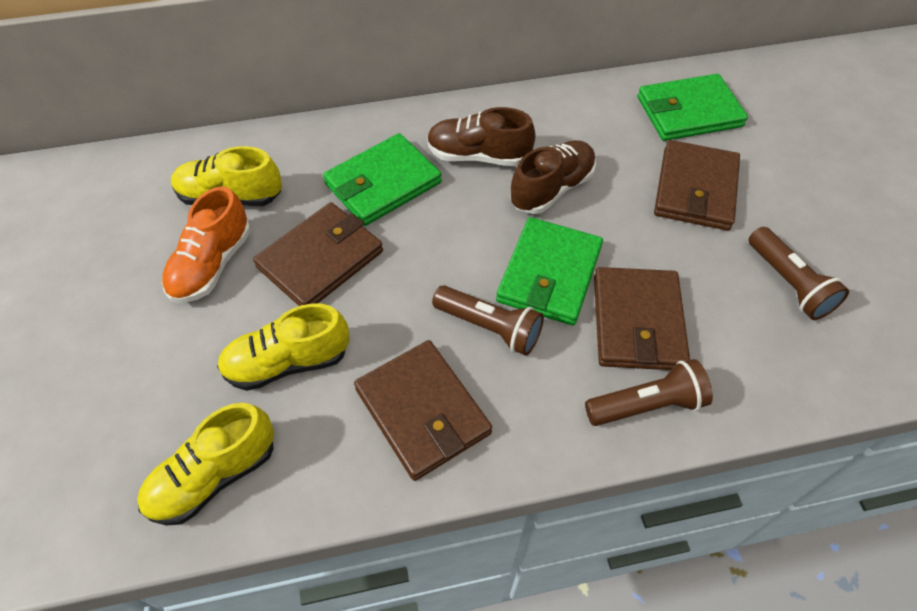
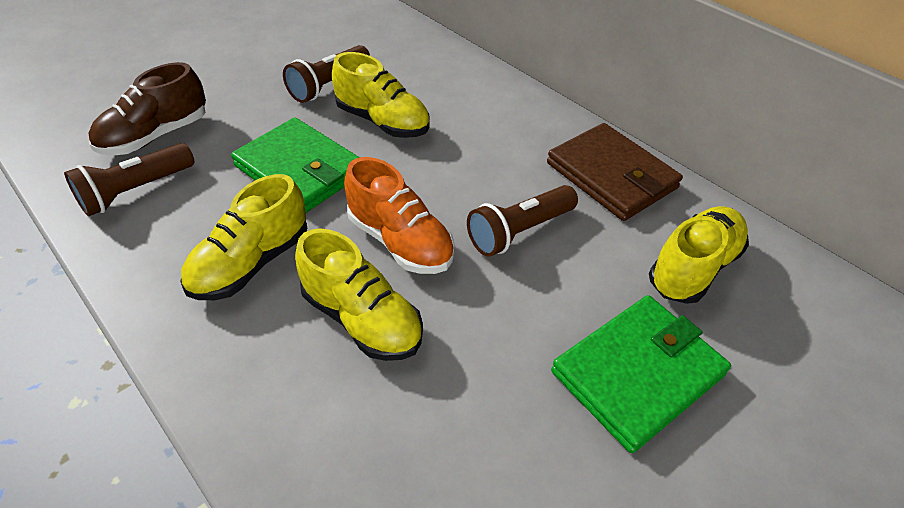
brown shoe: [427,107,536,166] [510,140,596,214] = 2 -> [88,62,206,155] = 1
brown wallet: [253,202,383,306] [354,340,492,481] [594,267,690,370] [654,140,740,231] = 4 -> [547,123,683,221] = 1
green wallet: [323,133,442,226] [496,217,603,325] [638,74,748,141] = 3 -> [231,118,359,213] [551,295,731,453] = 2
yellow shoe: [137,403,274,526] [171,146,282,206] [217,303,349,391] = 3 -> [180,174,307,300] [295,228,423,361] [332,52,429,138] [649,206,749,304] = 4

